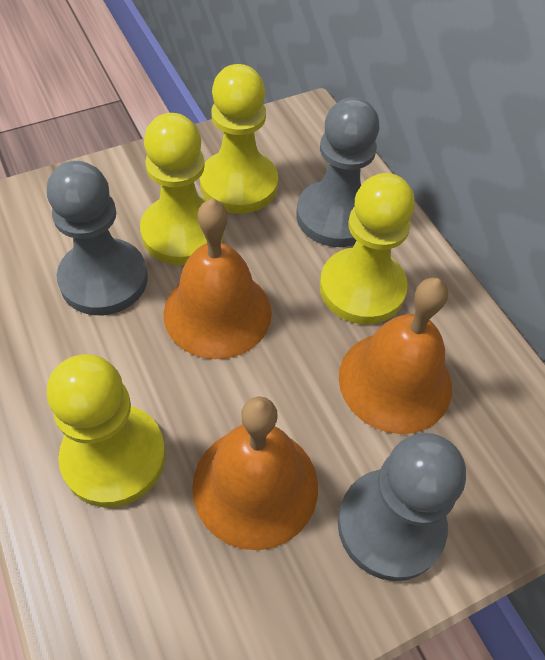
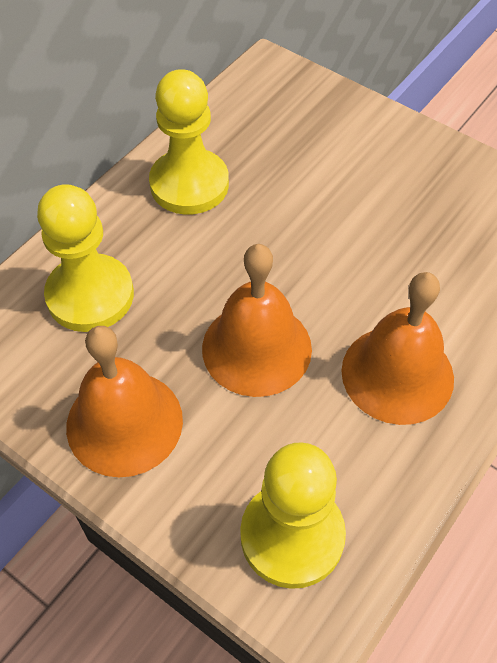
grey pawn: [47,161,148,315] [296,97,380,247] [338,433,466,581] = 3 -> none = 0
yellow pawn: [47,354,166,508] [140,113,224,265] [200,64,278,214] [320,173,415,325] = 4 -> [37,184,134,332] [149,69,229,215] [240,442,346,589] = 3

